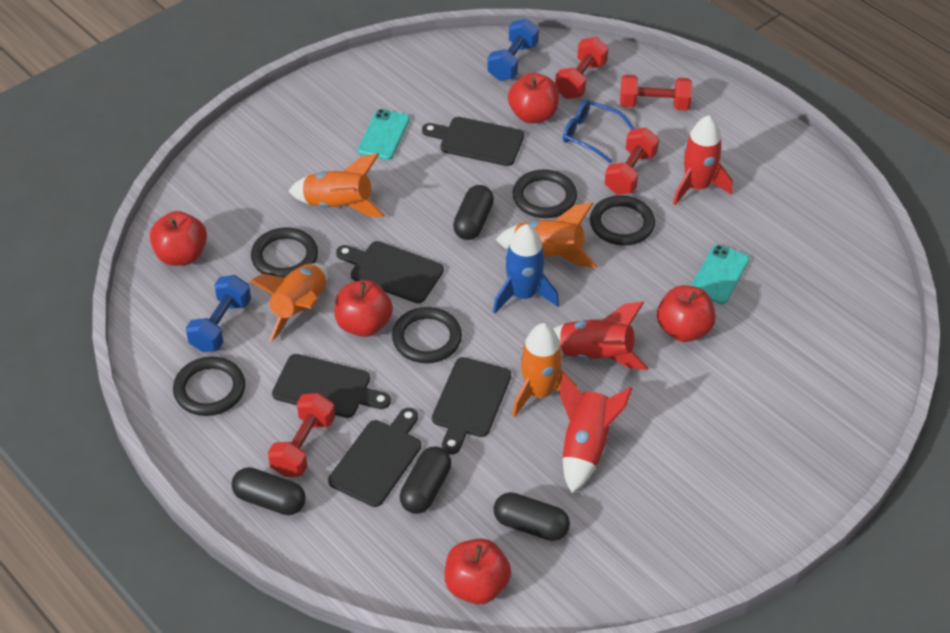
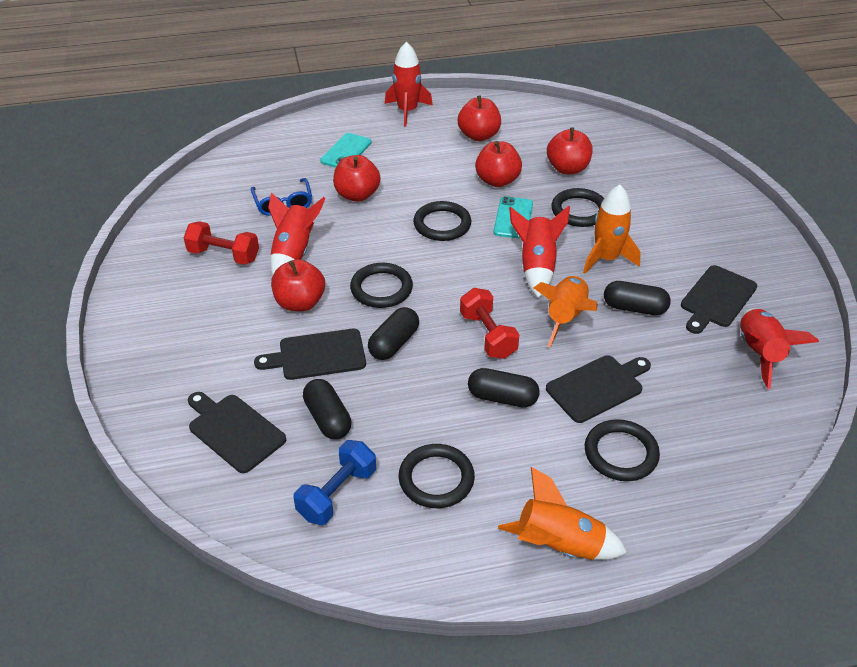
black cutting board: [272,354,391,418] [328,408,421,507] [336,241,444,303] [422,117,524,166] [432,357,511,454] = 5 -> [188,392,286,473] [254,329,366,380] [546,355,651,423] [681,265,757,334] = 4
blue dumbbell: [186,275,251,352] [487,19,539,81] = 2 -> [294,440,376,525] = 1
blue rocket: [493,224,559,313] = 1 -> none = 0
orange rocket: [250,263,328,342] [288,153,385,217] [496,202,597,268] [512,323,577,417] = 4 -> [498,467,627,560] [534,276,598,347] [583,184,641,274] = 3
red dumbbell: [268,393,335,477] [555,37,608,99] [604,128,659,195] [620,75,692,111] = 4 -> [184,221,259,265] [460,288,520,359] = 2
red rocket: [553,301,648,370] [559,374,633,493] [673,115,732,205] = 3 -> [268,192,326,275] [385,42,433,127] [509,206,570,298] [740,308,819,389] = 4

